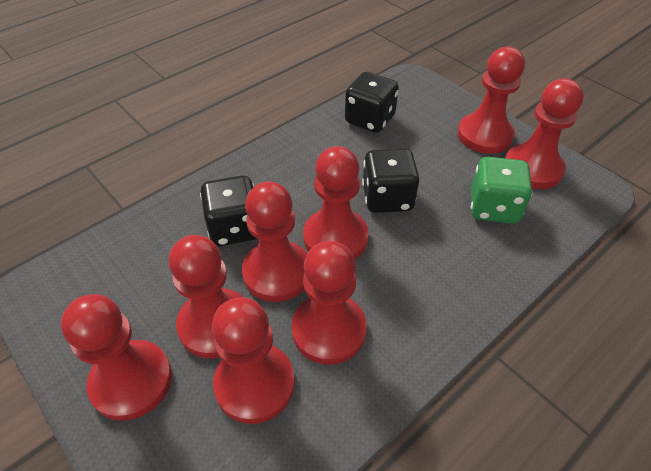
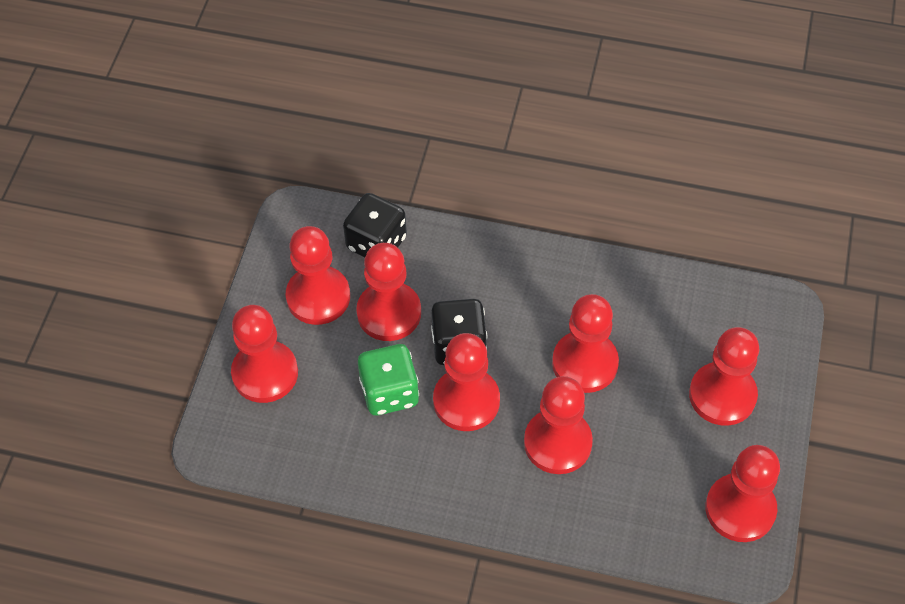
black dice: [200,176,257,246] [345,72,399,133] [362,149,419,213] = 3 -> [343,193,407,258] [431,299,487,365] = 2

